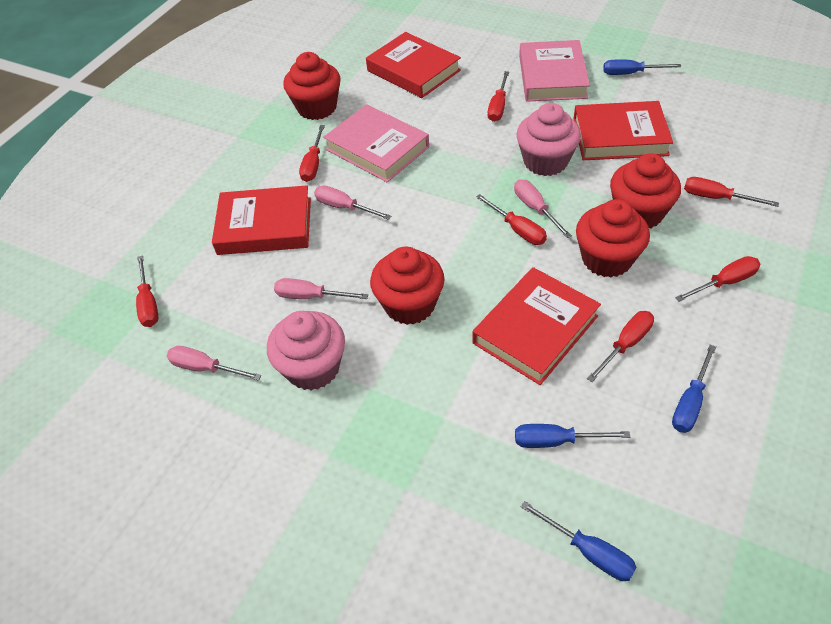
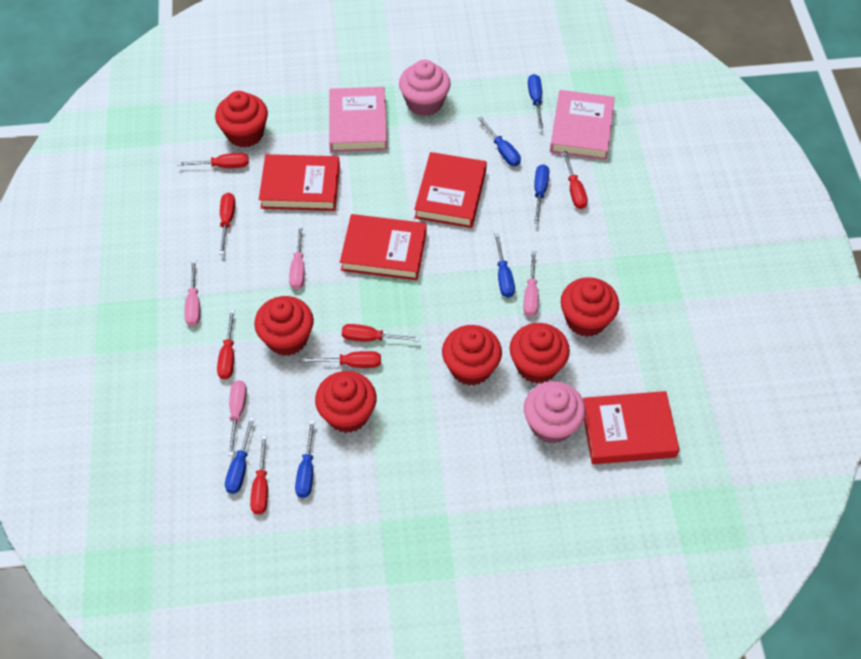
blue screwdriver: [515,424,631,448] [521,501,637,581] [603,59,681,75] [672,345,716,433] = 4 -> [225,417,255,494] [295,420,315,498] [478,117,521,166] [494,233,515,298] [528,74,543,128] [534,164,549,224] = 6
red cupcake: [283,52,341,120] [370,246,445,325] [576,199,650,278] [610,153,681,228] = 4 -> [215,91,268,148] [254,296,314,356] [315,371,377,433] [442,325,502,386] [510,323,570,383] [561,277,619,337] = 6

